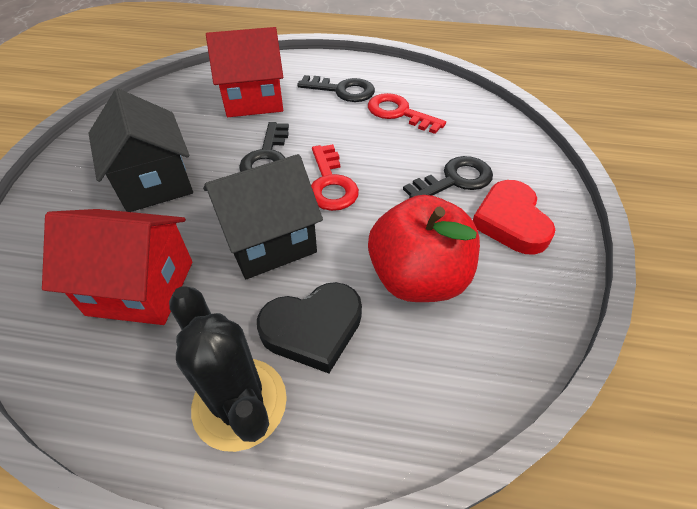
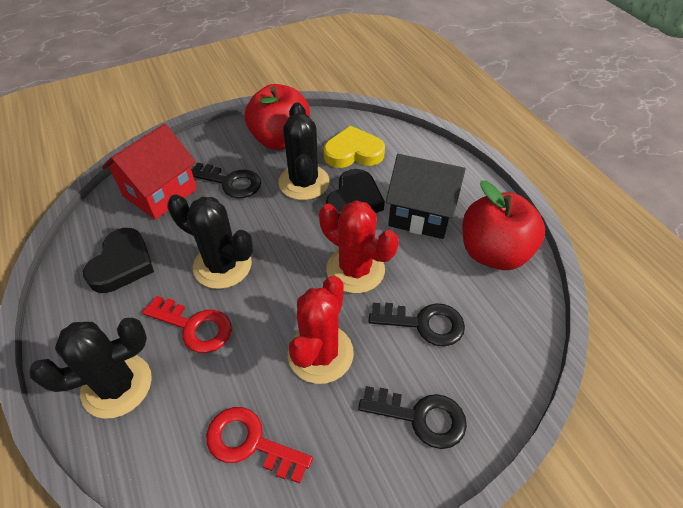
black cactus: [169,286,287,452] = 1 -> [29,318,152,419] [167,195,253,289] [278,102,329,200] = 3
black heart: [257,282,362,373] = 1 -> [83,228,154,293] [326,169,385,219] = 2
black house: [88,89,193,212] [203,154,323,279] = 2 -> [386,154,466,239] = 1
red apple: [368,195,480,302] = 1 -> [245,84,310,150] [463,181,545,270] = 2
red cactus: none = 0 -> [288,276,354,384] [319,200,399,293] = 2
red heart: [473,180,555,255] = 1 -> none = 0
red house: [42,209,192,325] [206,27,283,117] = 2 -> [102,124,197,220] = 1
yellow heart: none = 0 -> [323,126,385,168] = 1

